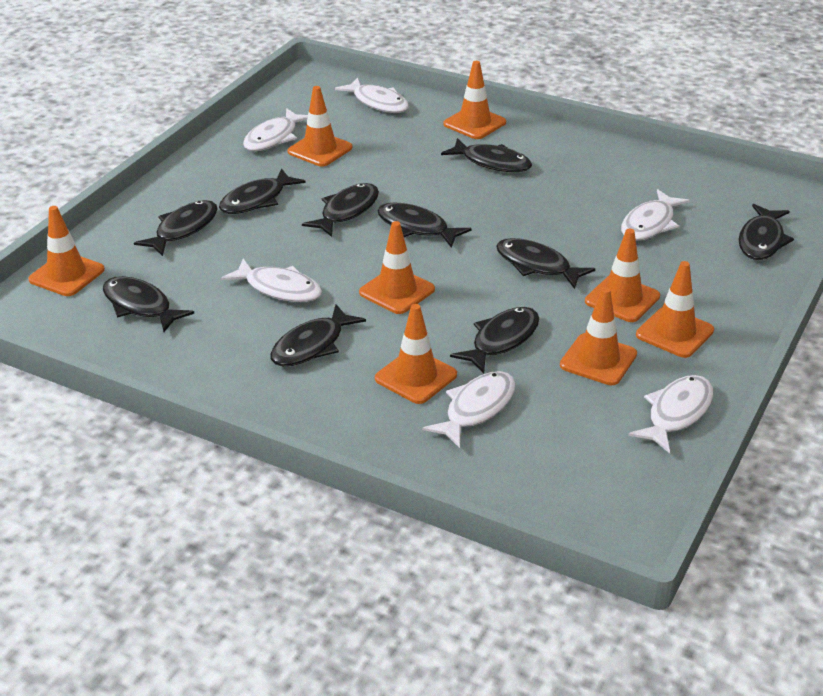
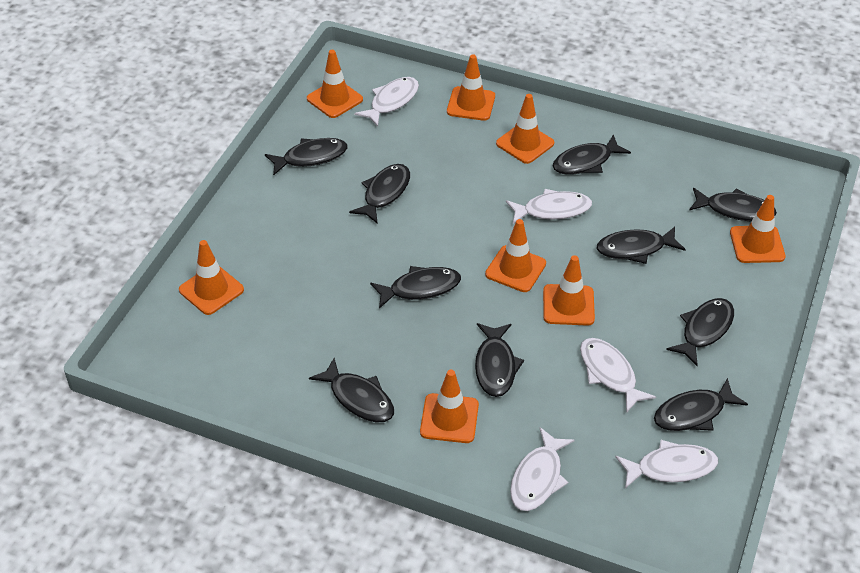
white fish: [221,259,322,302] [243,108,308,151] [335,77,409,113] [423,371,516,448] [621,189,690,241] [628,375,713,453] = 6 -> [354,77,419,127] [506,189,592,224] [510,427,575,511] [580,338,656,413] [615,440,718,488] = 5

